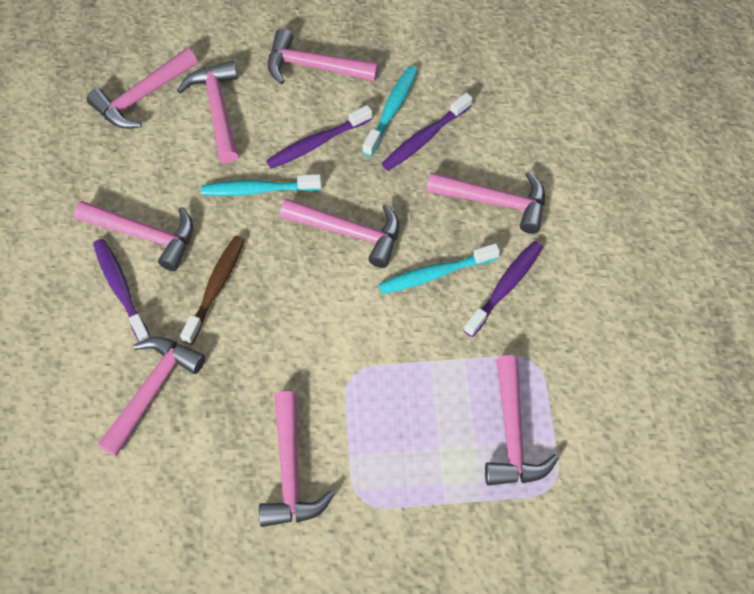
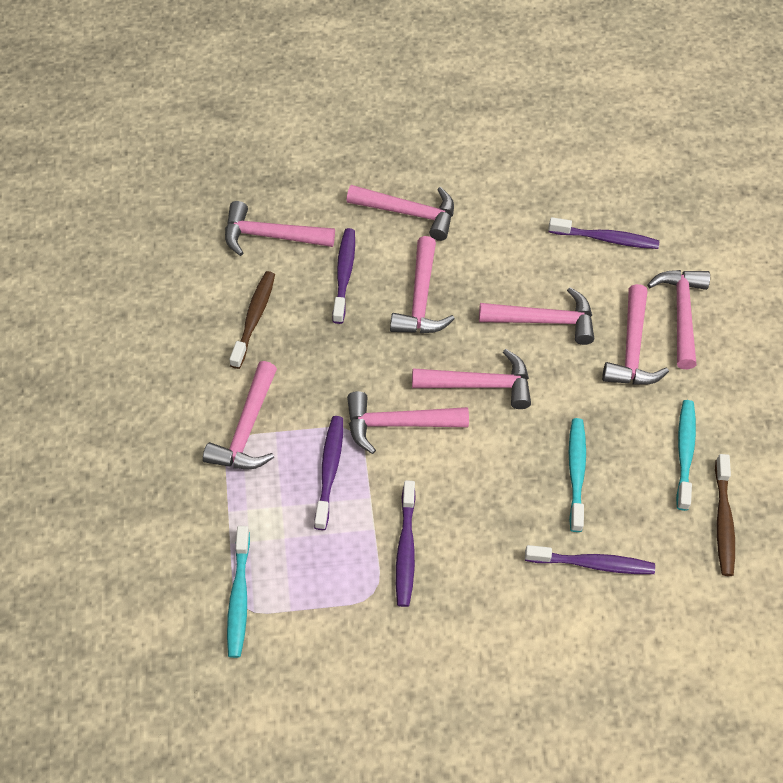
brown toothbrush: [180,236,245,345] = 1 -> [229,271,275,369] [715,454,735,576] = 2
purple toothbrush: [93,239,151,342] [266,105,372,169] [382,92,473,171] [463,241,543,337] = 4 -> [314,416,343,530] [333,228,355,324] [396,480,416,607] [525,545,655,574] [548,217,659,249] = 5

